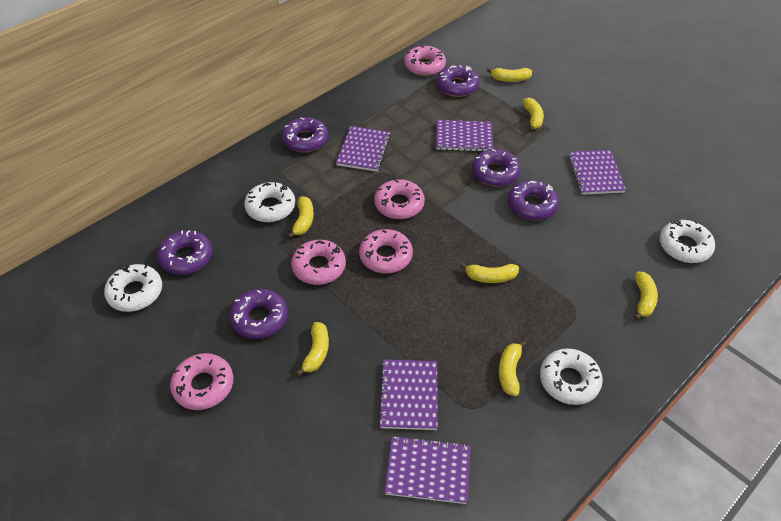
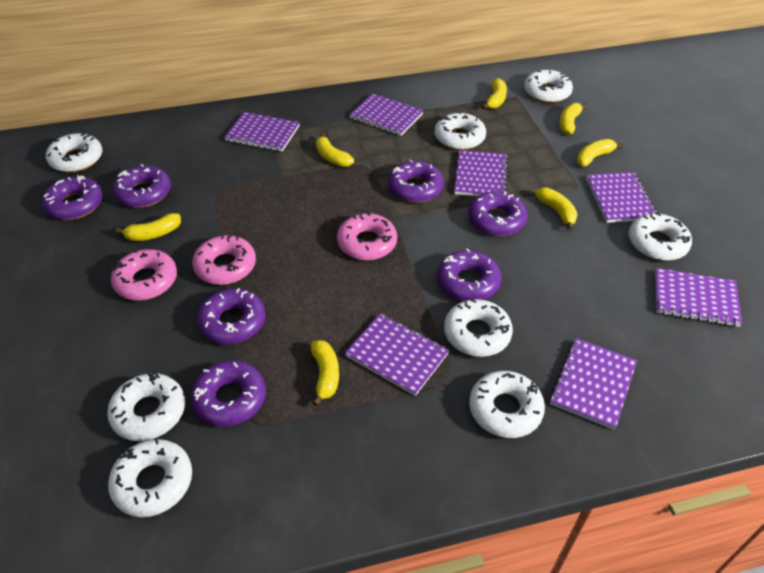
pink donut: [170,353,233,410] [291,240,346,285] [359,229,413,273] [374,179,425,219] [404,46,446,76] = 5 -> [111,249,177,300] [192,235,256,285] [337,212,397,260] = 3
purple donut: [157,230,212,275] [230,289,288,339] [282,117,328,152] [436,65,479,97] [472,149,521,186] [508,180,559,220] = 6 -> [42,175,103,220] [113,164,171,208] [191,360,266,427] [197,288,266,344] [388,160,444,203] [437,248,501,301] [468,191,528,236] = 7
purple notebook: [336,126,391,172] [378,359,438,430] [384,436,471,504] [436,120,493,152] [568,150,626,195] = 5 -> [224,112,300,152] [345,313,449,396] [349,93,423,136] [454,150,508,196] [550,338,637,430] [586,172,657,223] [655,268,742,327] = 7
white donut: [104,264,162,312] [244,182,295,222] [540,348,603,405] [659,220,715,263] = 4 -> [46,133,102,172] [107,372,185,441] [108,438,192,517] [434,111,486,150] [444,299,513,357] [469,371,545,438] [524,70,573,103] [628,212,692,261] = 8

